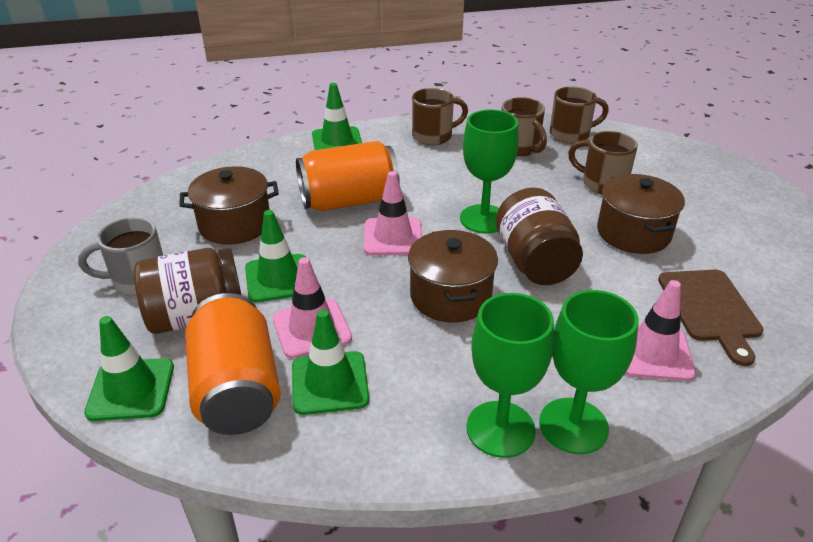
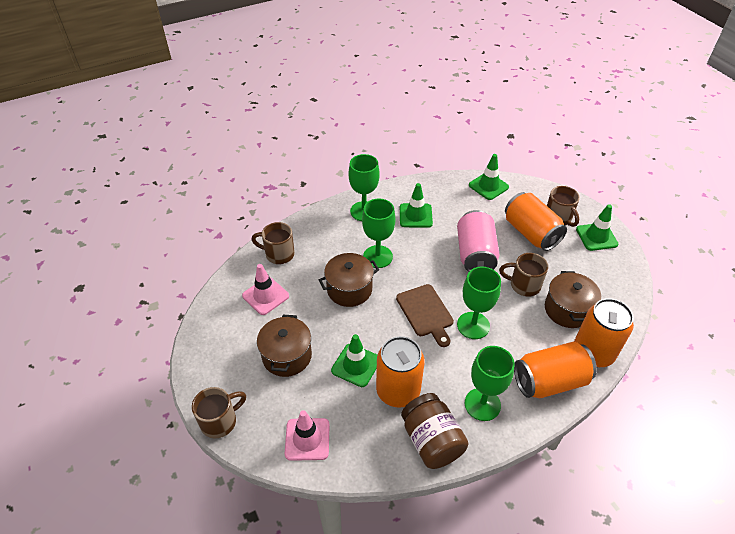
brown jar: [134,248,241,334] [496,188,583,285] = 2 -> [401,393,468,469] = 1
green goblet: [460,110,519,233] [466,293,554,458] [539,290,639,454] = 3 -> [348,154,380,221] [362,199,396,268] [457,267,501,339] [465,346,514,421] = 4
grey mug: [78,217,163,295] = 1 -> none = 0
orange can: [185,293,281,435] [296,141,400,211] = 2 -> [376,336,424,408] [505,192,567,251] [514,342,597,398] [574,298,634,367] = 4
pink can: none = 0 -> [457,210,500,272] = 1
pink traffic cone: [273,257,352,359] [364,171,422,255] [625,280,696,381] = 3 -> [242,264,289,315] [285,410,330,461] = 2

